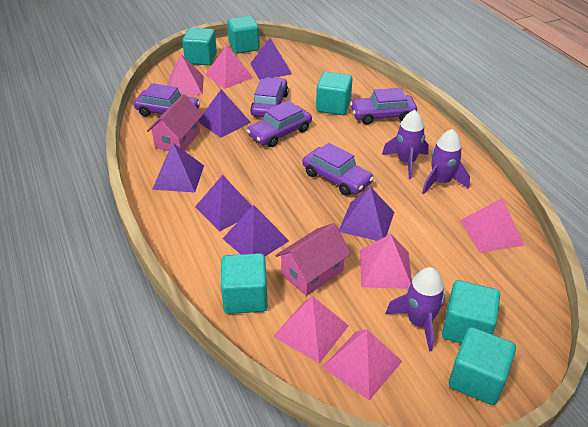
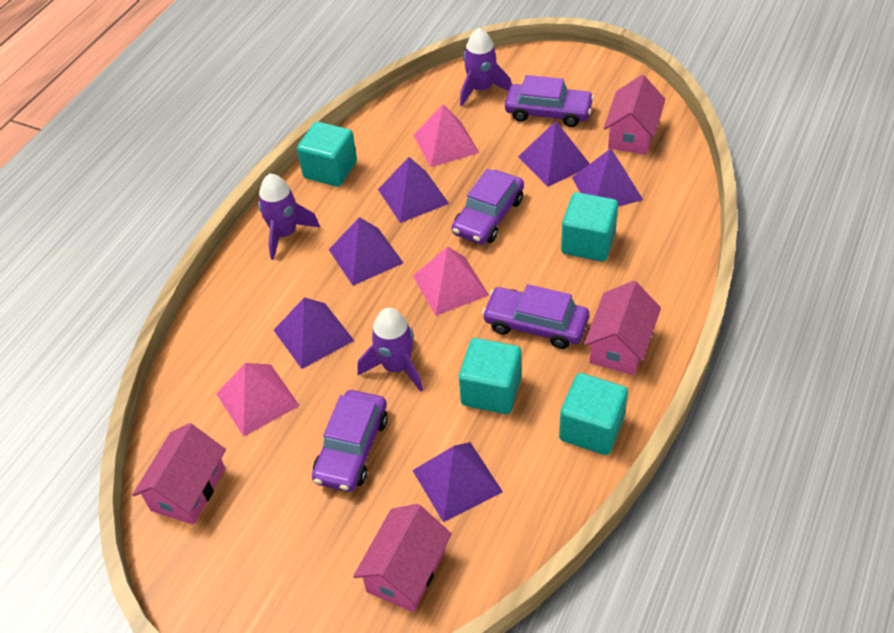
pink house: [147,95,203,151] [275,223,351,296] = 2 -> [132,423,226,525] [353,504,452,612] [584,281,661,375] [604,75,665,155] = 4
pink pyramid: [168,54,204,95] [206,45,253,89] [273,296,349,364] [323,330,402,401] [360,234,412,289] [460,198,525,253] = 6 -> [216,363,300,437] [413,104,479,167] [413,246,489,316] = 3
purple car: [134,83,200,117] [247,100,312,147] [250,77,289,117] [302,143,374,196] [350,88,417,125] = 5 -> [312,390,388,492] [452,169,524,245] [482,284,589,349] [505,75,594,127] = 4
turquoise cube: [182,28,217,65] [221,253,268,314] [227,16,260,54] [316,72,352,115] [442,280,500,344] [449,327,516,405] = 6 -> [297,122,357,187] [459,338,521,414] [559,373,628,455] [561,192,618,261] = 4

